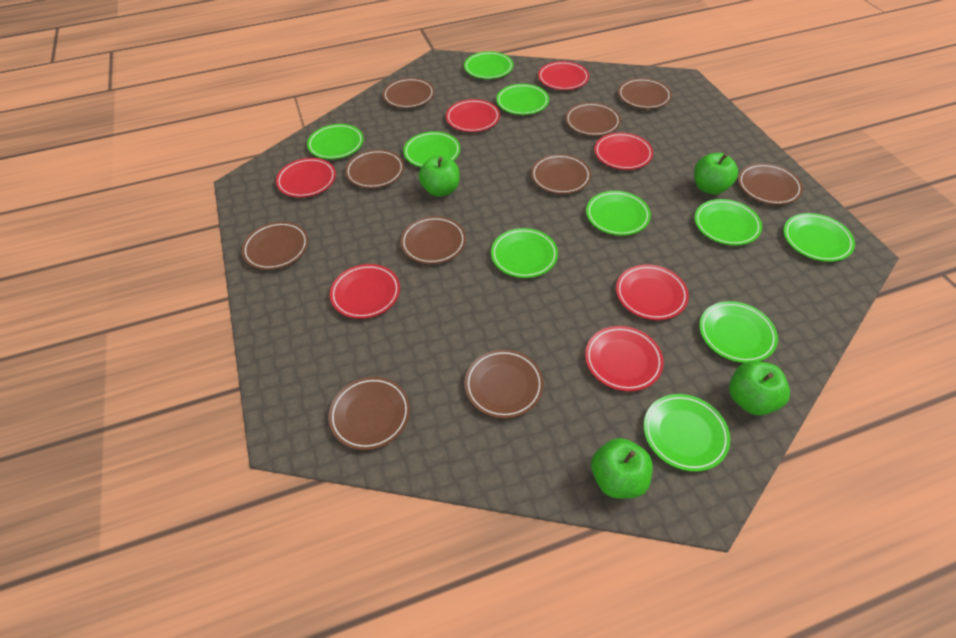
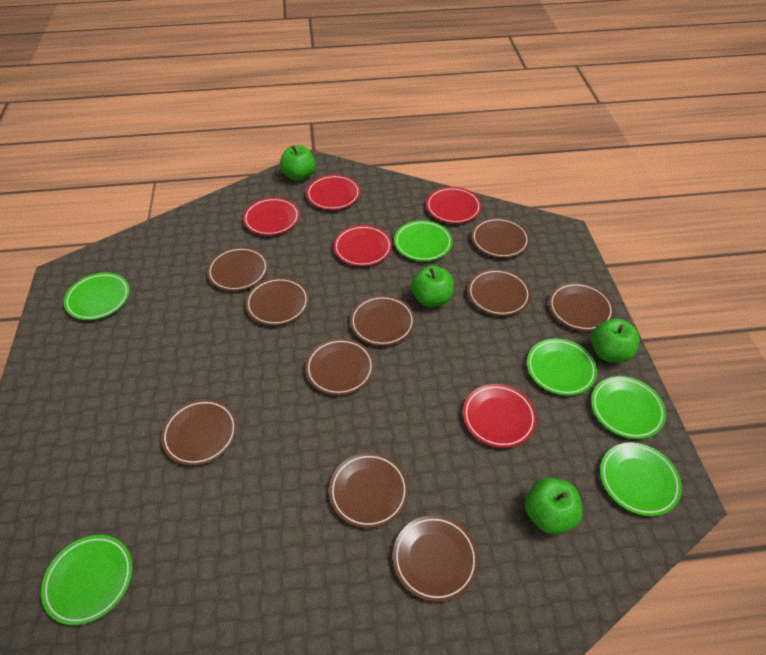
green plate: [307,124,364,159] [403,131,461,167] [464,51,513,79] [491,228,558,278] [496,84,549,115] [586,191,651,236] [644,394,730,472] [694,199,762,246] [699,301,778,363] [783,213,855,262] = 10 -> [41,535,133,625] [64,273,130,320] [394,220,453,261] [527,338,597,396] [591,376,666,439] [600,442,682,516] = 6
red plate: [276,158,336,198] [330,264,400,319] [446,99,500,132] [538,61,589,90] [585,326,664,391] [594,132,653,170] [616,264,689,320] = 7 -> [243,197,300,236] [306,175,361,210] [333,225,392,266] [426,187,482,224] [463,384,537,448] = 5

